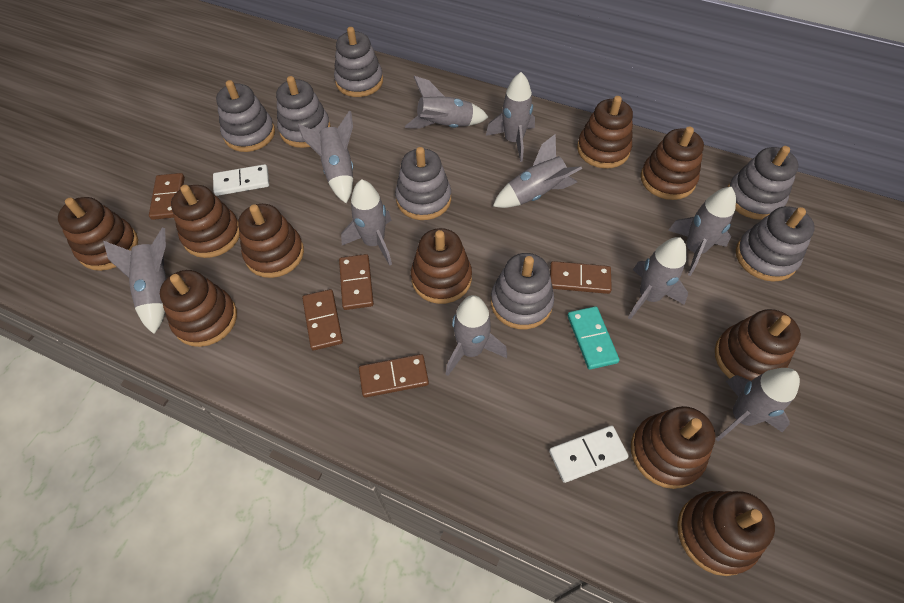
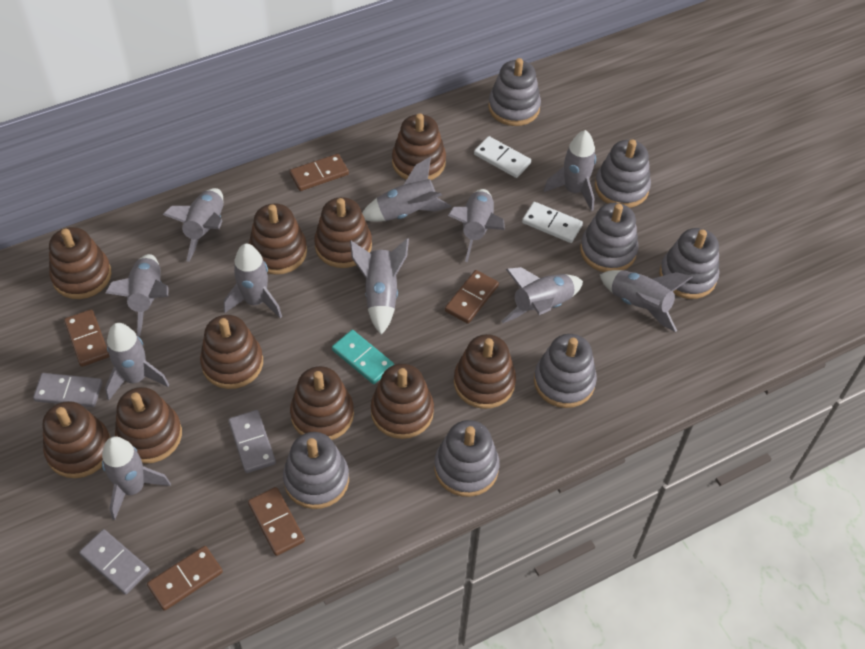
grey domino: none = 0 -> [33,373,102,407] [79,529,150,595] [228,410,276,473] = 3
grey rocket: [103,228,166,334] [298,111,353,203] [341,179,392,266] [405,76,489,128] [446,295,507,376] [486,72,535,162] [493,134,582,208] [628,237,688,320] [668,187,736,276] [716,368,800,441] = 10 -> [102,436,171,520] [105,254,168,336] [105,323,169,400] [162,188,223,262] [224,244,282,319] [350,238,409,335] [362,157,451,222] [448,189,505,262] [501,267,583,323] [543,130,596,211] [599,270,693,332] = 11

